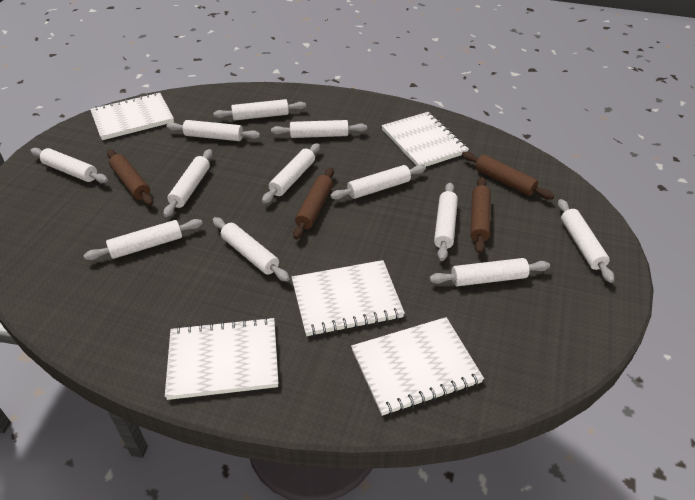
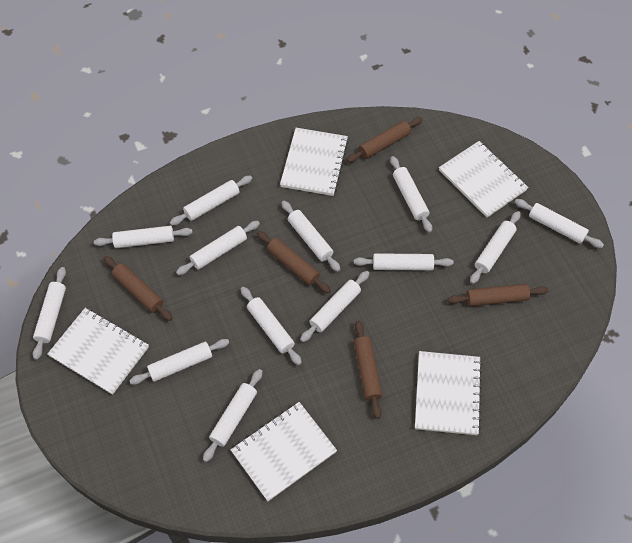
brown rolling pin: [107,150,153,206] [293,167,334,239] [462,152,554,200] [470,177,491,254] = 4 -> [103,256,173,321] [257,231,331,293] [347,117,422,163] [354,320,382,419] [448,284,548,306] = 5
white rolling pin: [30,148,108,183] [84,219,203,260] [163,149,213,217] [167,120,260,141] [213,99,306,120] [213,217,290,282] [262,143,320,204] [271,120,367,138] [330,165,426,200] [429,258,550,286] [434,183,458,261] [558,199,614,283] = 12 -> [33,267,66,360] [94,226,193,248] [129,339,229,385] [170,176,252,226] [176,221,260,275] [203,369,262,462] [241,287,302,365] [281,201,340,272] [300,271,369,342] [354,253,453,271] [390,156,432,233] [470,211,521,284] [515,199,604,248] = 13

